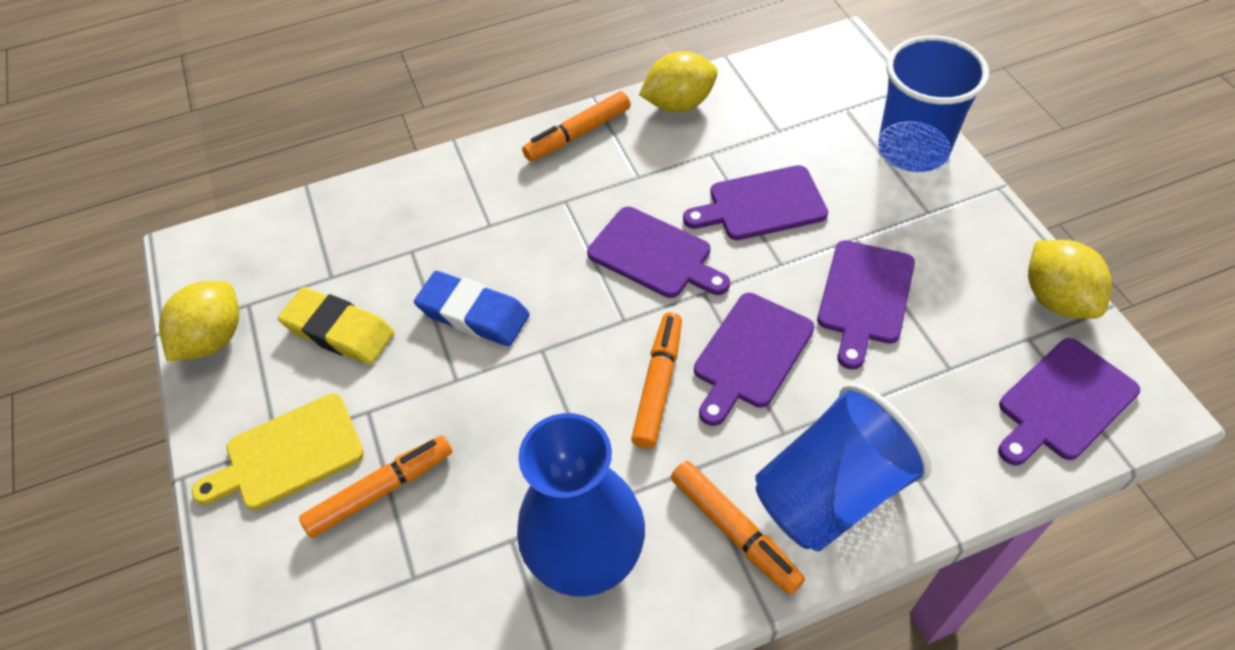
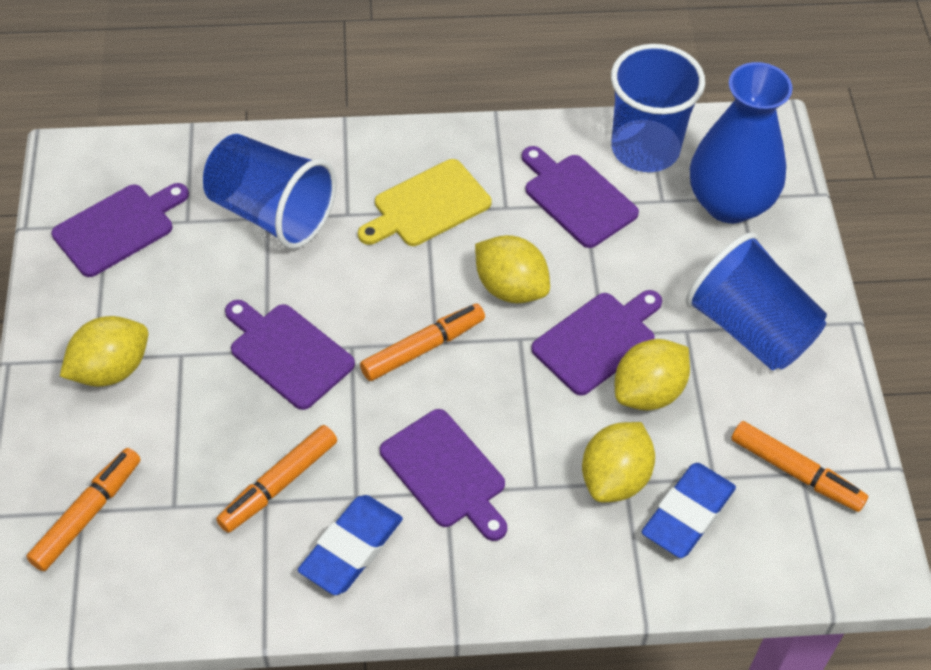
blue cup: [756,383,931,551] [878,35,989,172] = 2 -> [203,134,336,249] [611,44,705,172] [685,232,827,370] = 3
blue eraser: [414,271,530,346] = 1 -> [298,495,403,595] [642,463,736,558] = 2
yellow eraser: [278,287,395,365] = 1 -> none = 0
yellow lemon: [159,281,239,361] [639,51,718,112] [1028,240,1112,319] = 3 -> [60,316,148,387] [475,235,550,303] [582,422,655,502] [615,339,690,411] = 4

